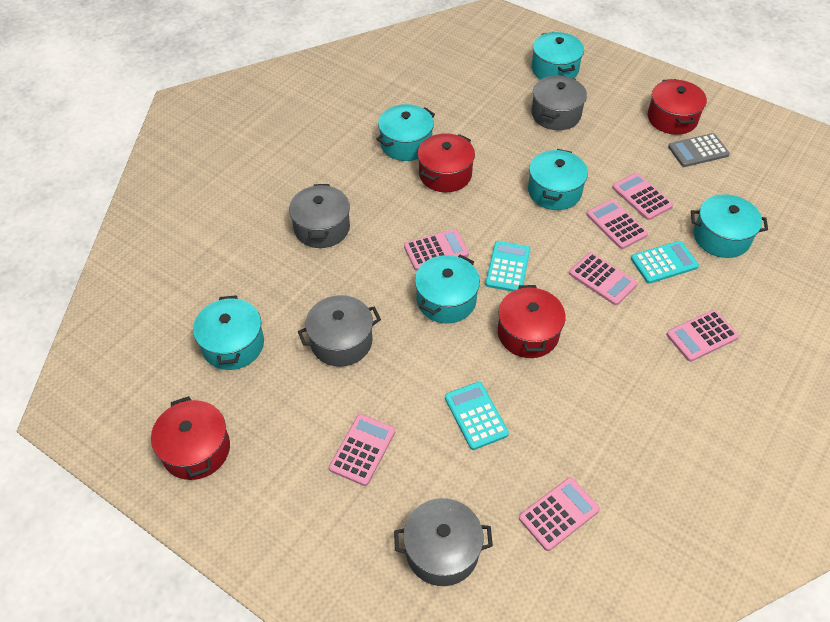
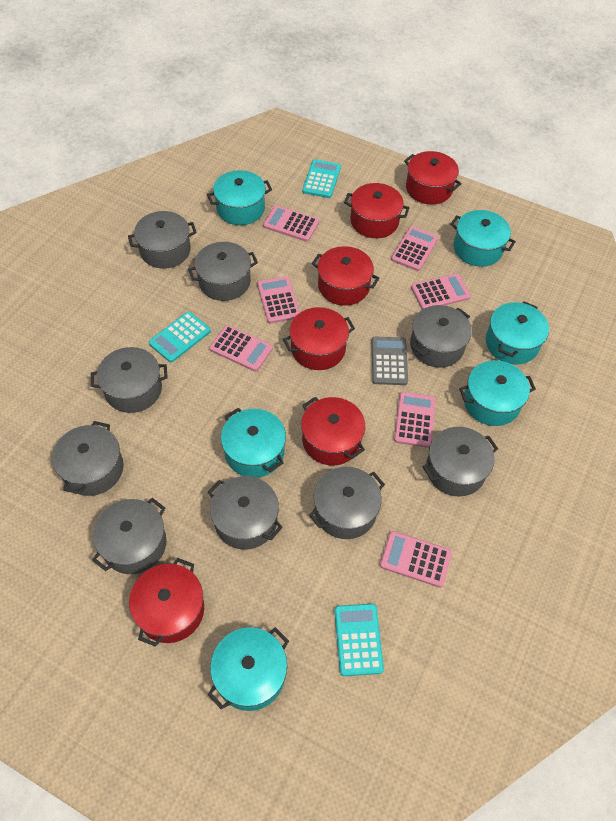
grey pot: [289,184,350,248] [298,295,381,367] [394,498,493,586] [531,76,587,130] = 4 -> [52,421,124,496] [91,347,168,413] [92,498,166,574] [128,211,197,269] [188,242,258,301] [208,476,283,550] [309,467,385,539] [410,305,472,368] [423,427,498,496] = 9
red pot: [151,396,230,480] [418,133,475,192] [498,285,566,358] [648,79,707,135] = 4 -> [129,558,204,647] [283,307,355,370] [301,397,365,466] [312,246,379,306] [344,183,410,238] [404,151,462,205] = 6

